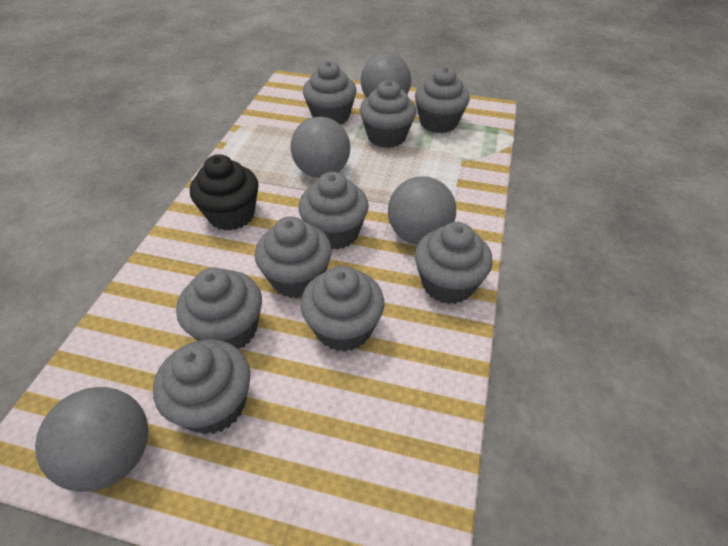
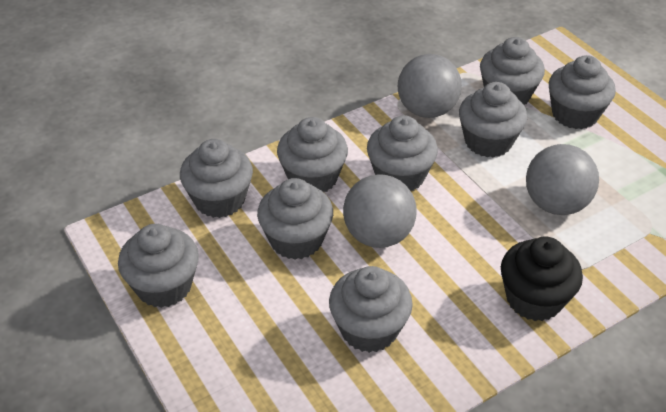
grey ball: [35,387,149,492] [290,117,350,178] [361,53,411,98] [388,177,456,245] = 4 -> [343,174,417,248] [398,54,462,118] [526,144,599,215] = 3

